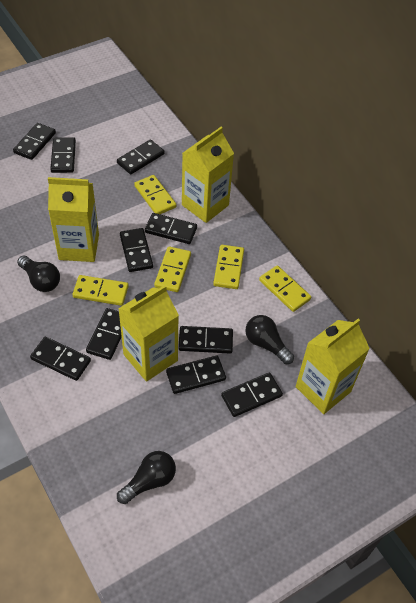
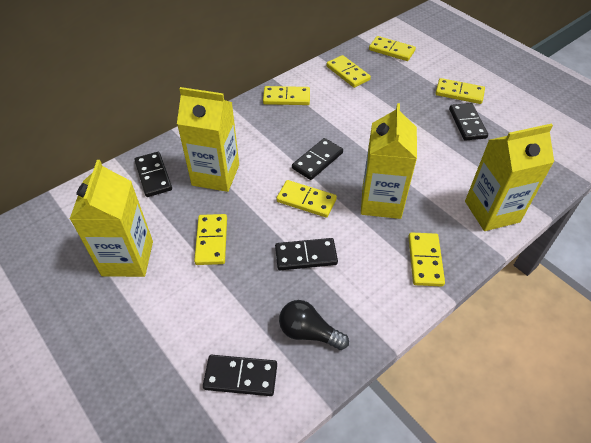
black domino: [13,123,56,160] [30,337,91,381] [50,137,76,173] [86,308,122,360] [117,139,164,174] [120,228,153,272] [145,213,197,244] [166,355,226,394] [178,326,233,354] [221,372,283,417] = 10 -> [134,152,172,197] [203,355,277,396] [275,238,338,270] [292,138,343,180] [449,103,488,141] = 5
black light bulb: [17,256,60,292] [117,451,176,504] [245,315,294,364] = 3 -> [279,300,349,350] = 1
yellow domino: [72,275,129,306] [134,175,176,214] [154,246,191,292] [213,245,244,289] [259,265,311,312] = 5 -> [194,214,227,265] [263,86,310,105] [276,180,337,218] [326,55,371,88] [369,36,416,61] [408,232,445,286] [435,78,485,104] = 7

